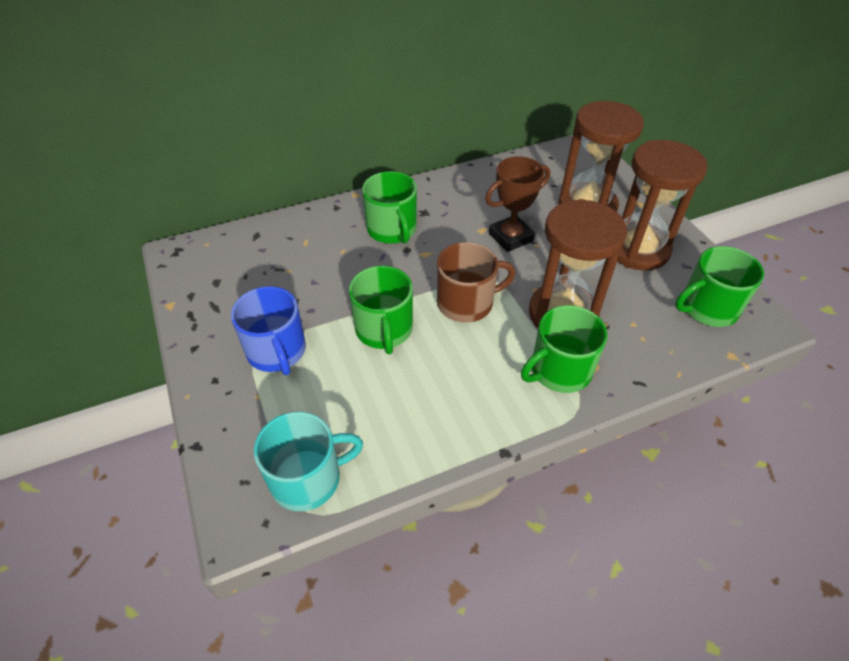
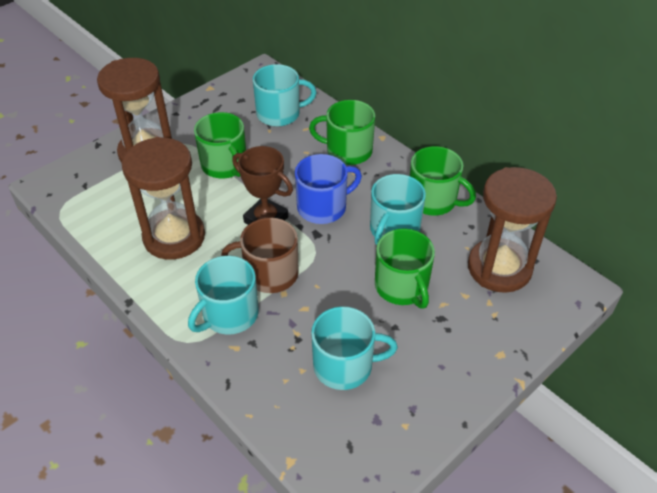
turquoise mug: [254,411,363,511] = 1 -> [188,255,259,335] [253,64,317,127] [311,306,398,390] [370,174,426,245] = 4

